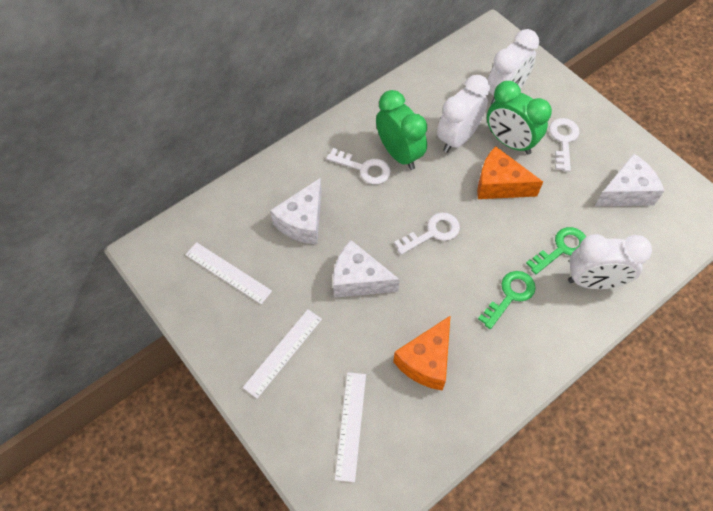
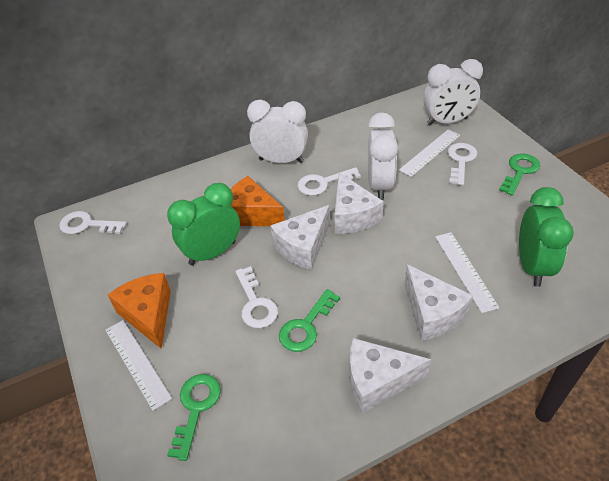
green key: [478,271,536,329] [526,227,586,274] = 2 -> [167,374,221,461] [279,289,340,352] [499,153,540,196] = 3
white cheese: [270,178,322,244] [333,240,400,298] [595,154,664,206] = 3 -> [270,205,330,270] [335,172,384,234] [350,338,431,413] [404,264,473,341] = 4
white key: [326,148,391,184] [394,213,460,255] [549,118,579,172] = 3 -> [59,211,127,234] [235,266,278,328] [298,167,361,196] [448,143,477,186] = 4

